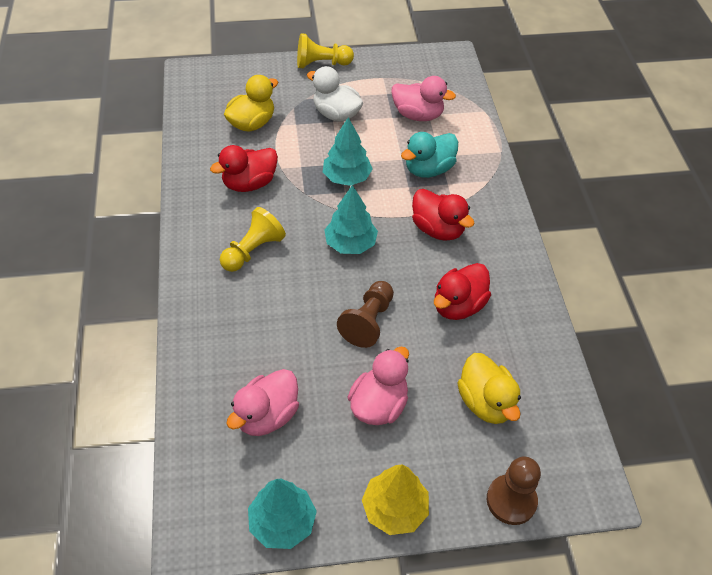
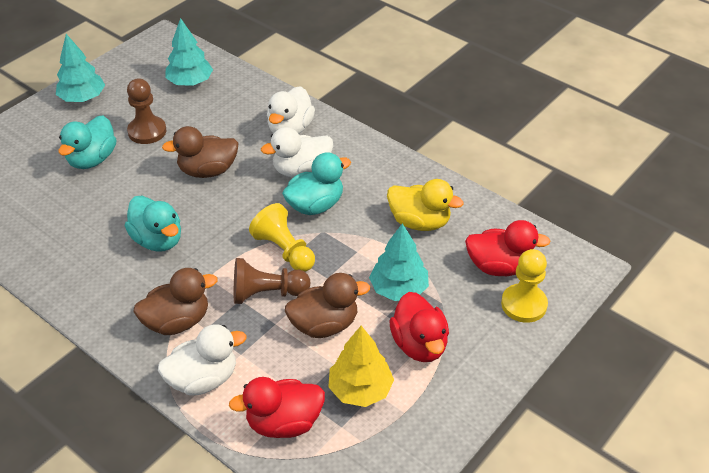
brown duck: none = 0 -> [134,268,217,335] [162,126,238,178] [285,273,370,338] = 3
pink duck: [227,369,299,436] [347,347,409,425] [391,76,456,121] = 3 -> none = 0
turquoise duck: [401,132,458,178] = 1 -> [58,115,116,169] [125,196,181,252] [282,152,351,215] = 3
white duck: [307,66,363,122] = 1 -> [158,324,246,396] [261,127,333,178] [267,86,315,134] = 3
yellow duck: [224,75,278,132] [457,353,521,424] = 2 -> [387,179,464,231] = 1

